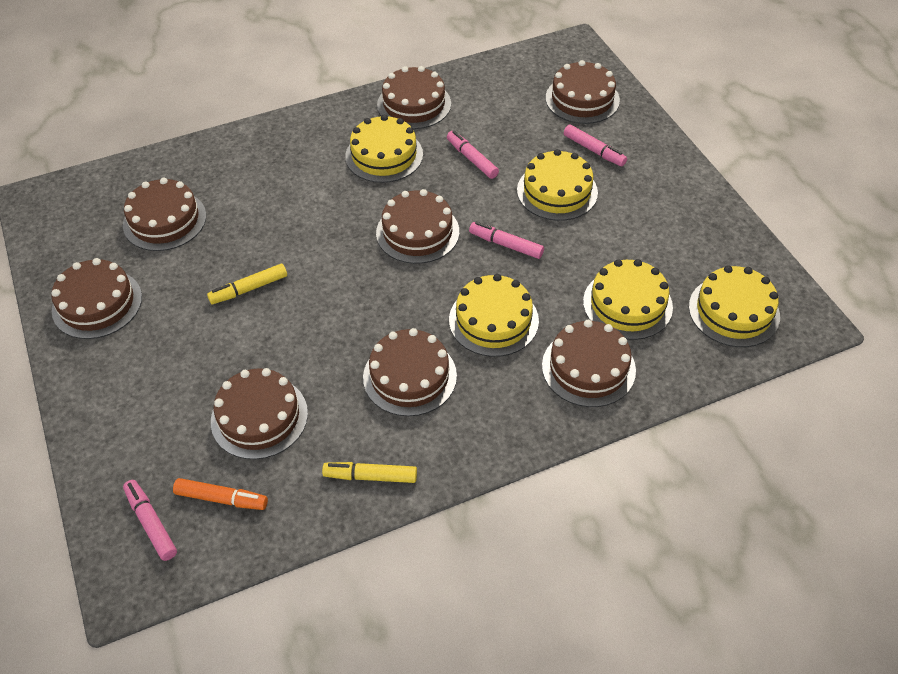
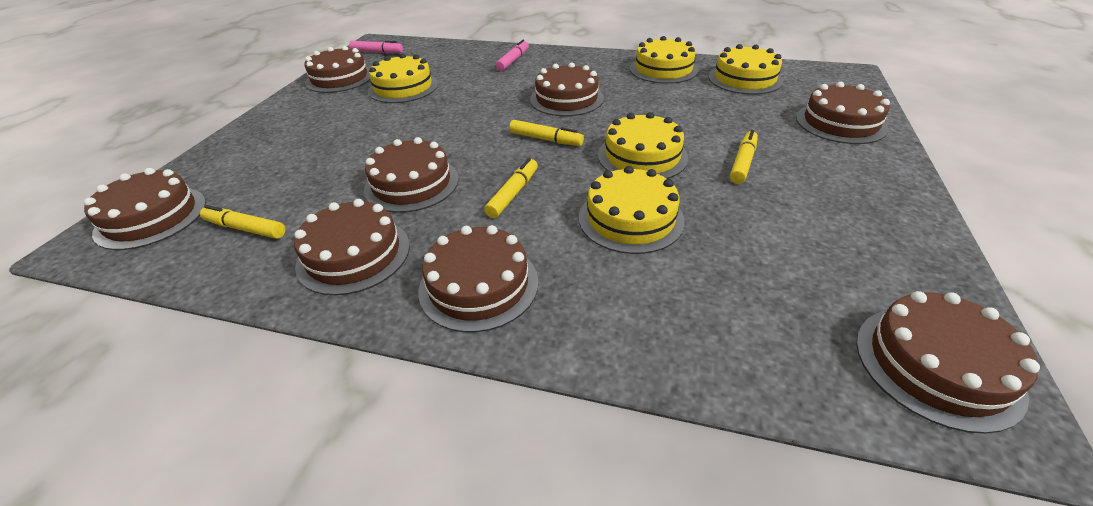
orange marker: [173,478,268,510] = 1 -> none = 0
pink marker: [123,480,177,561] [447,131,499,179] [469,222,544,259] [564,125,627,166] = 4 -> [349,41,403,53] [495,40,529,71] = 2
yellow marker: [207,264,287,304] [322,462,417,483] = 2 -> [200,205,285,239] [484,158,538,218] [509,120,584,146] [730,130,758,184] = 4

